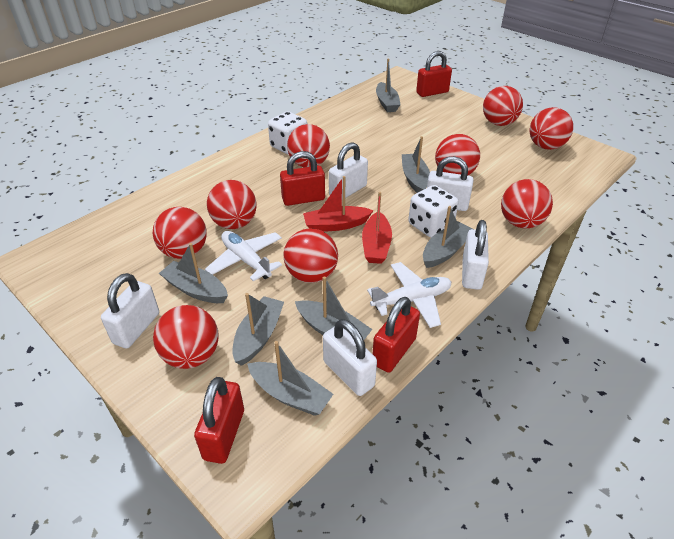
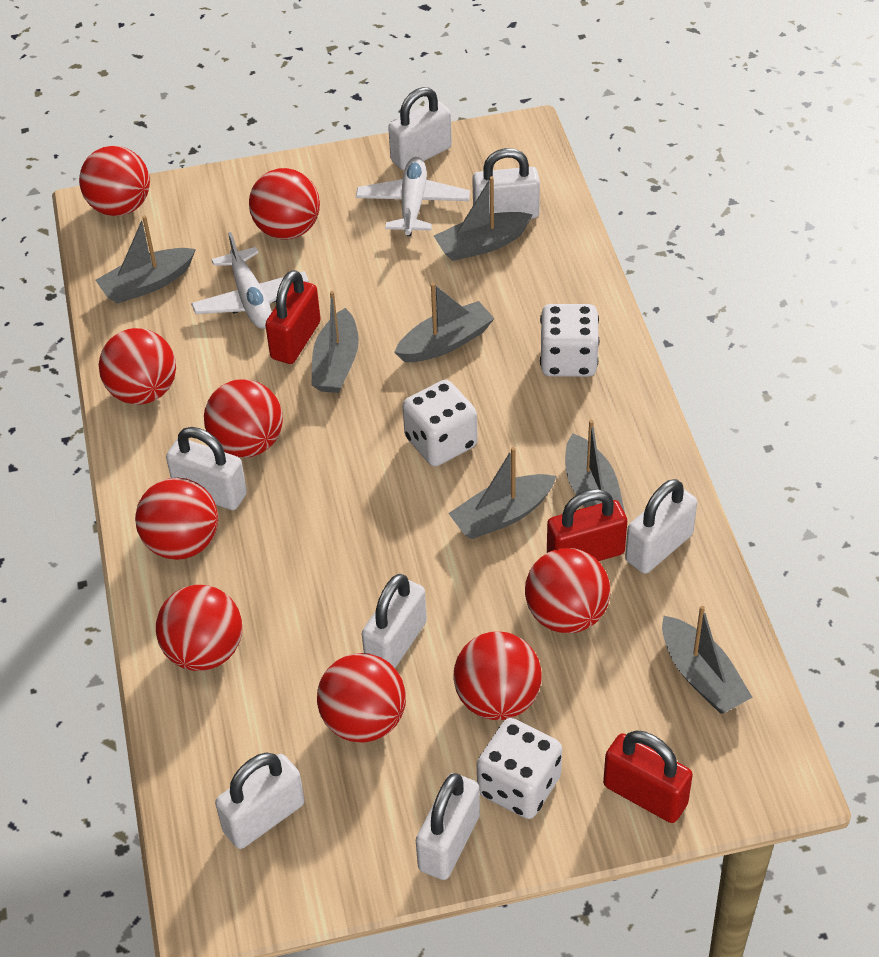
red boat: [303,176,374,232] [362,192,392,264] = 2 -> none = 0
red padlock: [194,377,244,464] [280,151,325,206] [373,297,420,373] [416,51,452,97] = 4 -> [265,270,321,364] [547,489,627,561] [603,730,693,823] = 3
white dice: [268,111,307,155] [408,185,459,238] = 2 -> [403,380,478,466] [477,718,562,819] [540,304,599,377] = 3
white padlock: [101,273,159,348] [323,319,377,396] [329,142,368,200] [427,156,474,211] [462,220,489,290] = 5 -> [166,427,247,510] [215,753,305,849] [362,574,427,668] [388,87,452,170] [416,773,480,880] [472,148,540,219] [625,479,697,574] = 7

